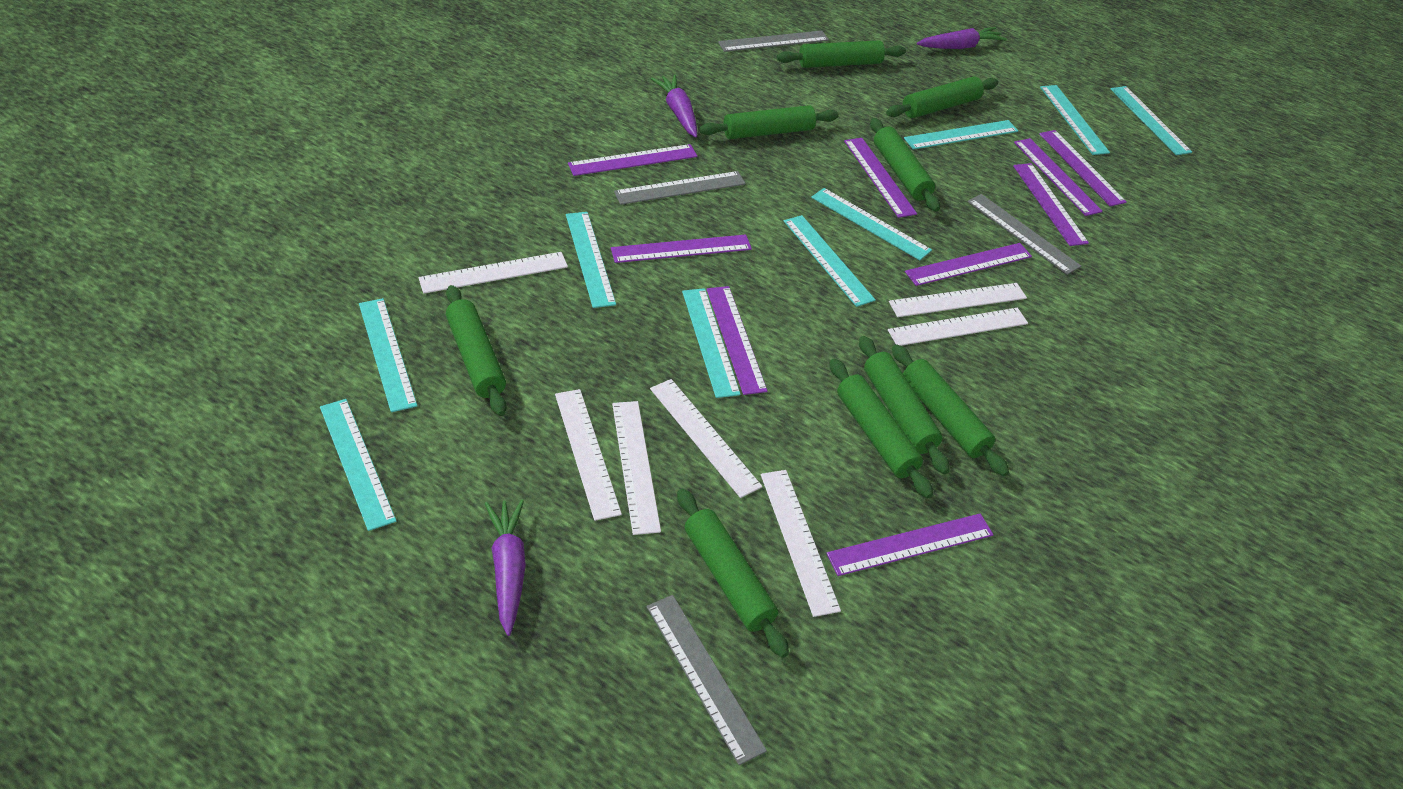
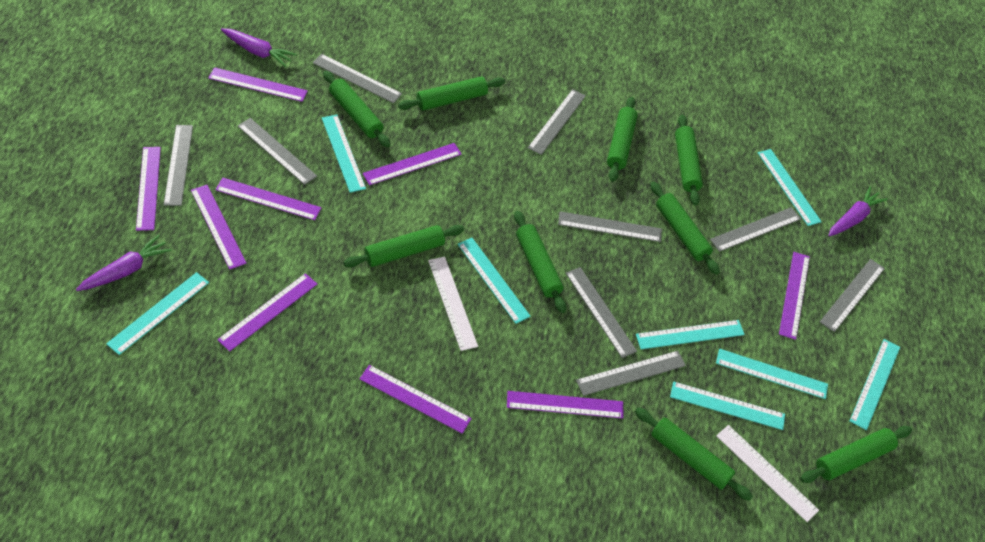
grey ruler: [614,171,746,205] [646,595,767,765] [718,30,829,52] [967,194,1081,275] = 4 -> [164,125,193,206] [238,118,317,185] [313,54,402,103] [528,89,586,155] [558,211,662,242] [566,267,637,358] [576,351,686,396] [710,207,801,252] [820,259,885,332] = 9
turquoise ruler: [320,399,396,531] [359,298,417,412] [566,212,616,308] [682,288,740,398] [784,215,876,307] [811,188,932,260] [904,120,1018,149] [1040,85,1110,155] [1111,86,1192,155] = 9 -> [106,272,209,355] [322,115,366,193] [458,238,531,324] [636,320,745,349] [670,381,785,430] [716,349,828,399] [758,149,822,226] [850,339,900,430] = 8
white ruler: [418,252,568,294] [555,389,622,521] [612,401,661,535] [650,379,762,498] [761,470,841,617] [888,308,1028,346] [889,283,1027,317] = 7 -> [428,257,478,351] [716,425,819,522] = 2

